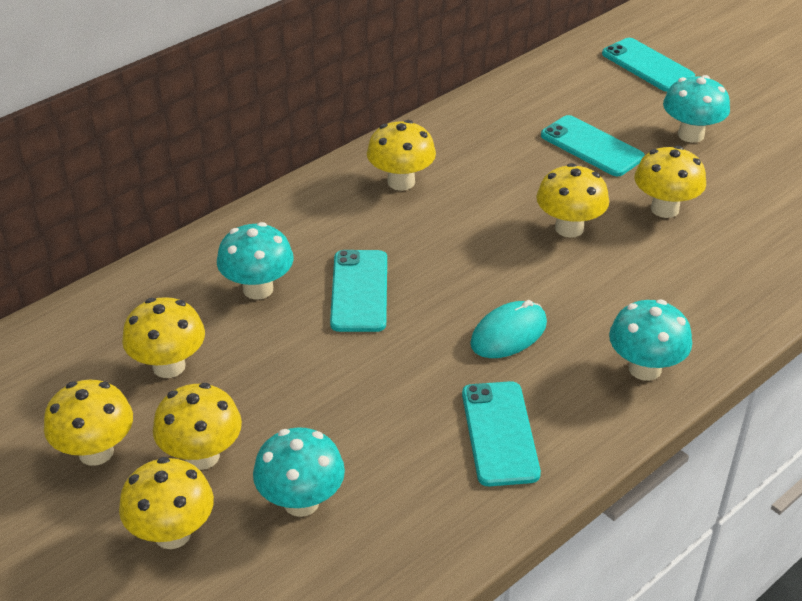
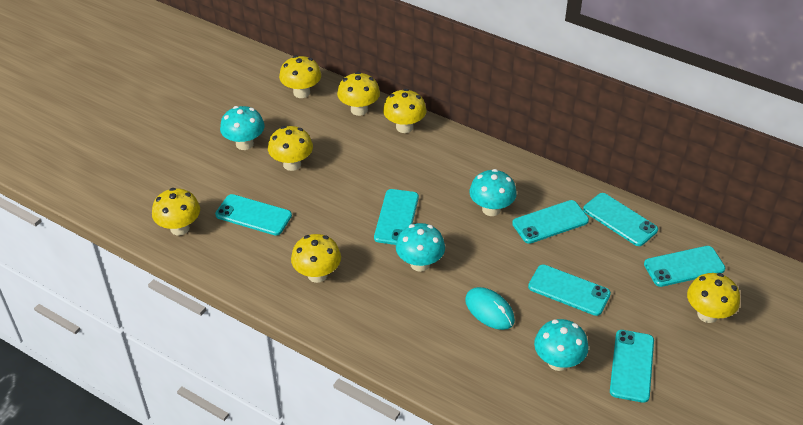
turquoise phone: [330,250,387,332] [462,381,541,486] [541,115,645,176] [602,38,695,92] = 4 -> [215,194,292,235] [374,189,419,245] [512,200,589,244] [528,265,611,316] [583,193,658,246] [610,330,654,403] [644,246,725,287] = 7

